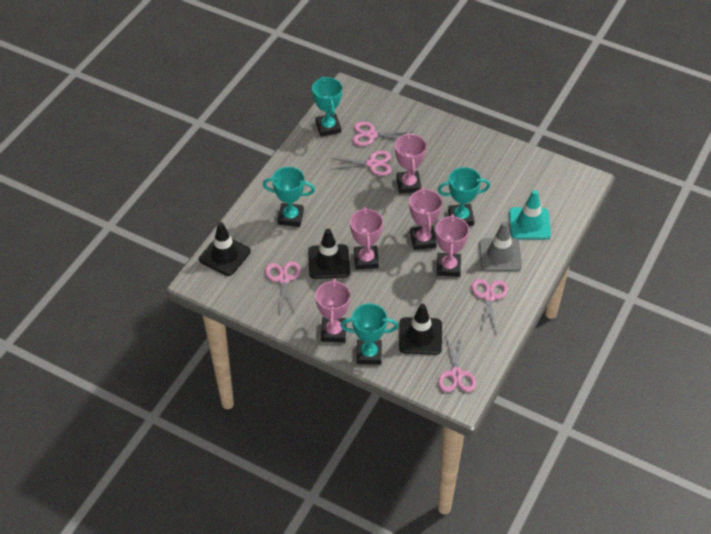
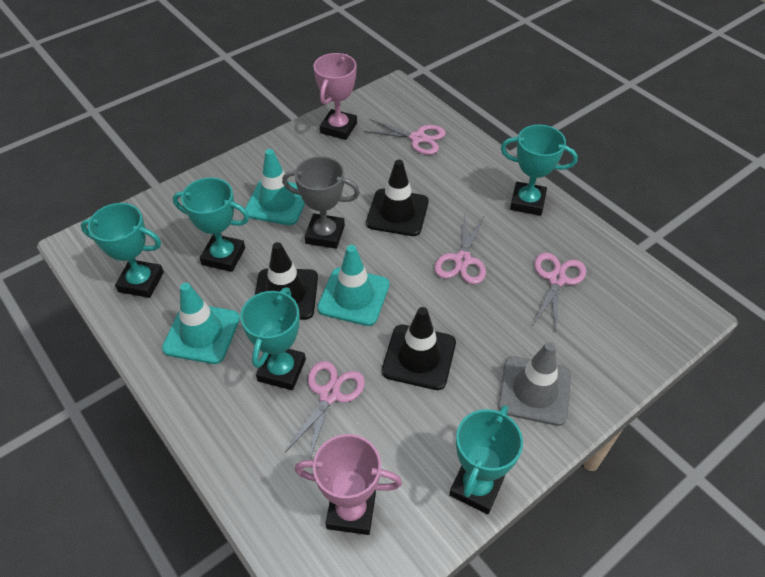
grey trophy: none = 0 -> [282,156,360,249] = 1
pink scissors: [265,261,301,313] [331,151,391,176] [353,122,412,146] [438,337,476,392] [472,279,508,332] = 5 -> [285,361,365,460] [363,119,446,155] [434,214,486,284] [533,253,586,331] = 4
pink trophy: [315,278,350,342] [350,207,383,270] [395,133,427,194] [409,188,442,250] [435,214,469,277] = 5 -> [295,434,402,535] [314,53,357,140] = 2
turquoise traffic cone: [509,190,551,239] = 1 -> [162,283,240,364] [245,149,305,225] [317,245,390,326] = 3
turquoise trophy: [263,167,315,227] [312,76,343,137] [340,303,398,365] [438,167,490,226] = 4 -> [81,203,164,298] [173,178,249,272] [240,288,306,390] [449,405,523,514] [501,125,578,216] = 5

